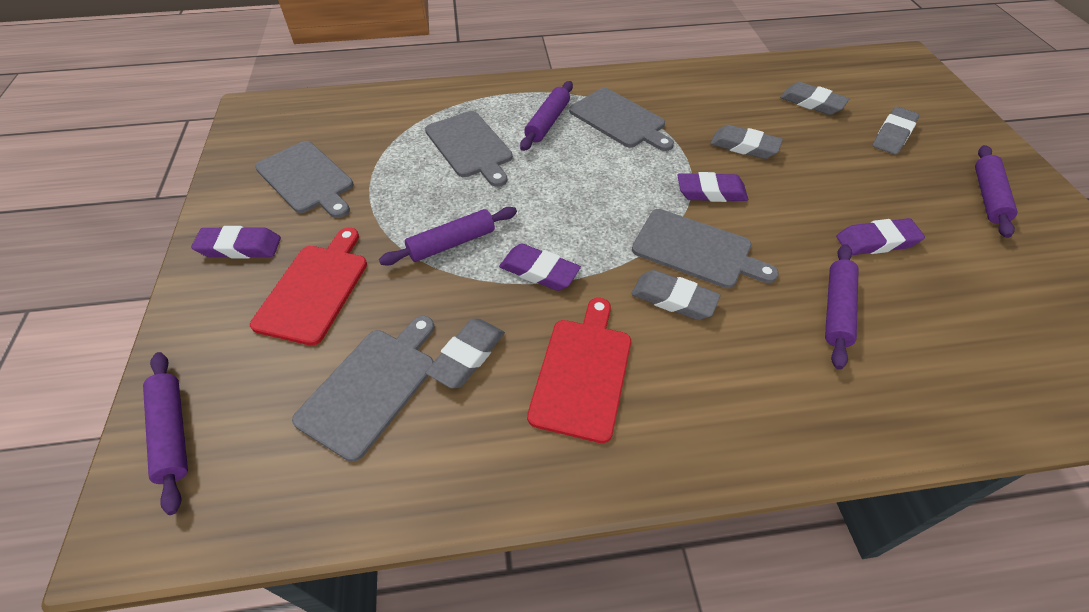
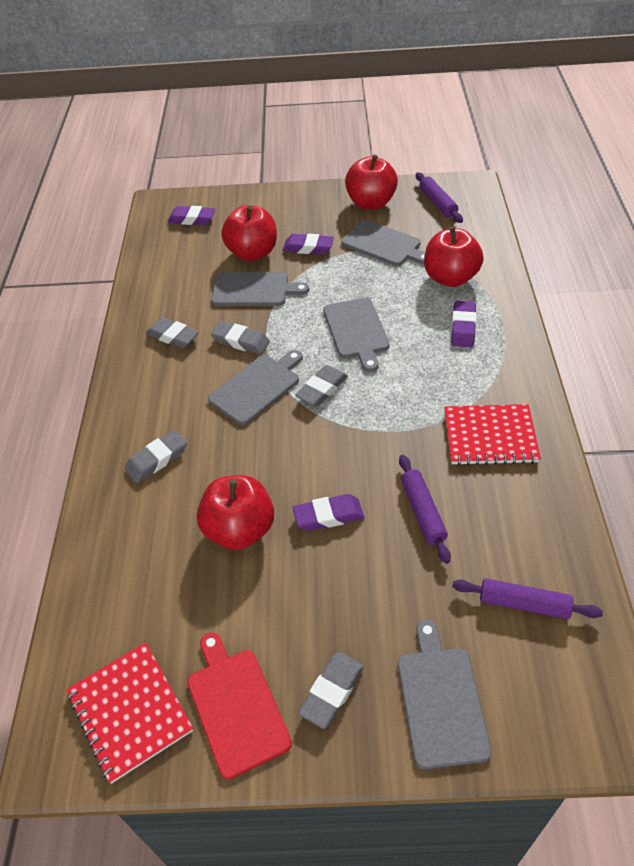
purple rolling pin: [143,352,188,515] [379,207,517,266] [520,81,573,151] [825,244,859,370] [975,145,1017,238] = 5 -> [399,455,451,564] [416,172,463,223] [452,578,603,619] = 3
red apple: none = 0 -> [197,475,274,550] [222,205,277,261] [345,154,398,210] [424,227,484,287] = 4
red cutting board: [250,228,367,346] [527,298,631,443] = 2 -> [187,632,292,779] = 1
red notebook: none = 0 -> [66,642,193,784] [444,404,541,466] = 2

